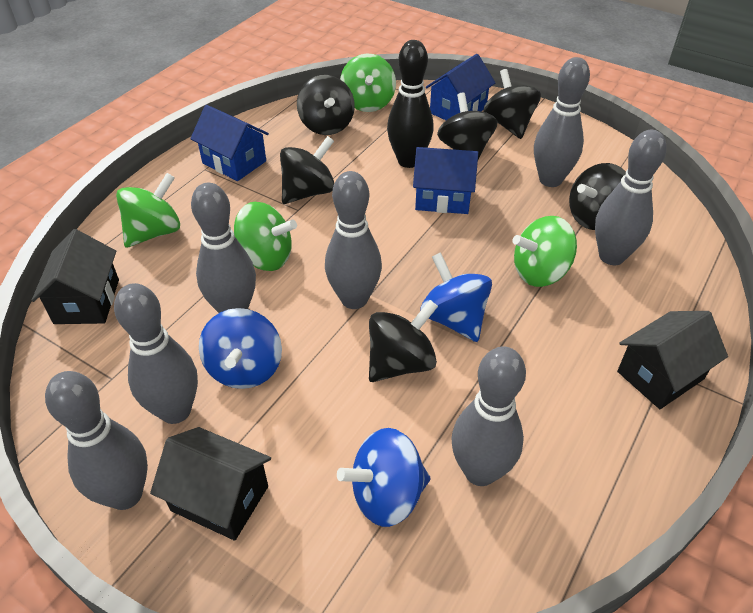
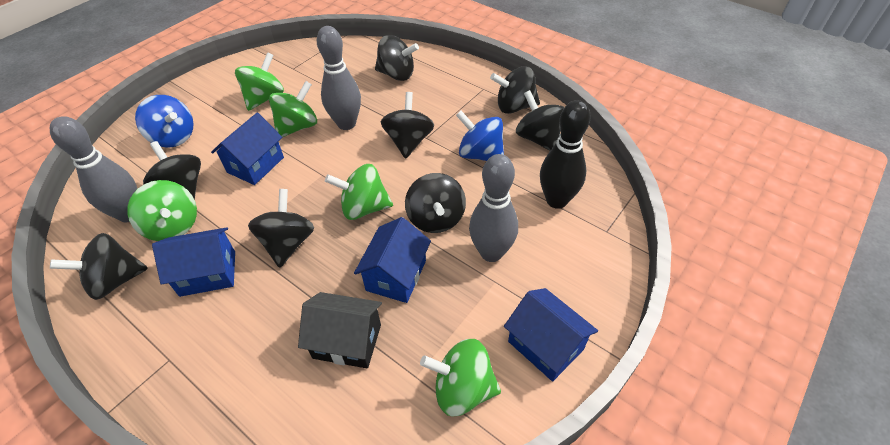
black house: [31,229,119,324] [150,427,271,541] [617,311,728,409] = 3 -> [298,292,382,368] = 1
black spinning top: [280,136,334,204] [297,75,355,135] [369,300,438,382] [437,93,498,160] [483,69,541,139] [569,163,626,230] = 6 -> [50,233,148,300] [143,141,201,200] [248,189,314,268] [375,35,419,81] [381,92,434,159] [405,173,466,233] [490,66,540,114] [516,90,564,151] = 8
blue house: [190,105,269,181] [413,147,478,214] [426,54,496,120] = 3 -> [152,227,235,297] [211,113,284,185] [354,217,431,303] [504,288,598,382] = 4
blue spinning top: [199,308,282,389] [337,428,431,527] [420,252,492,342] = 3 -> [135,95,194,148] [456,111,504,161] = 2
green spinning top: [116,173,180,248] [234,202,297,271] [340,54,396,112] [512,216,577,287] = 4 -> [127,180,197,241] [235,52,284,111] [269,81,317,137] [325,164,393,220] [420,339,501,416] = 5
grey bowling pin: [45,371,148,510] [114,283,198,424] [191,182,256,313] [325,171,382,309] [451,347,526,486] [534,57,590,187] [595,130,667,265] = 7 -> [50,116,137,222] [317,26,361,130] [469,154,518,262] = 3

